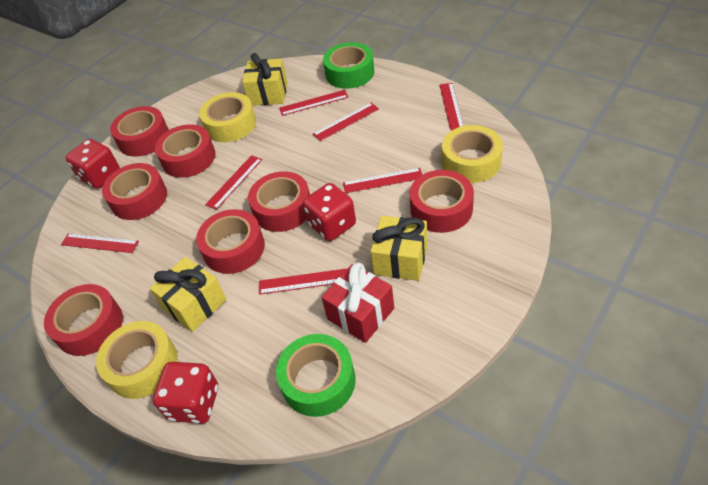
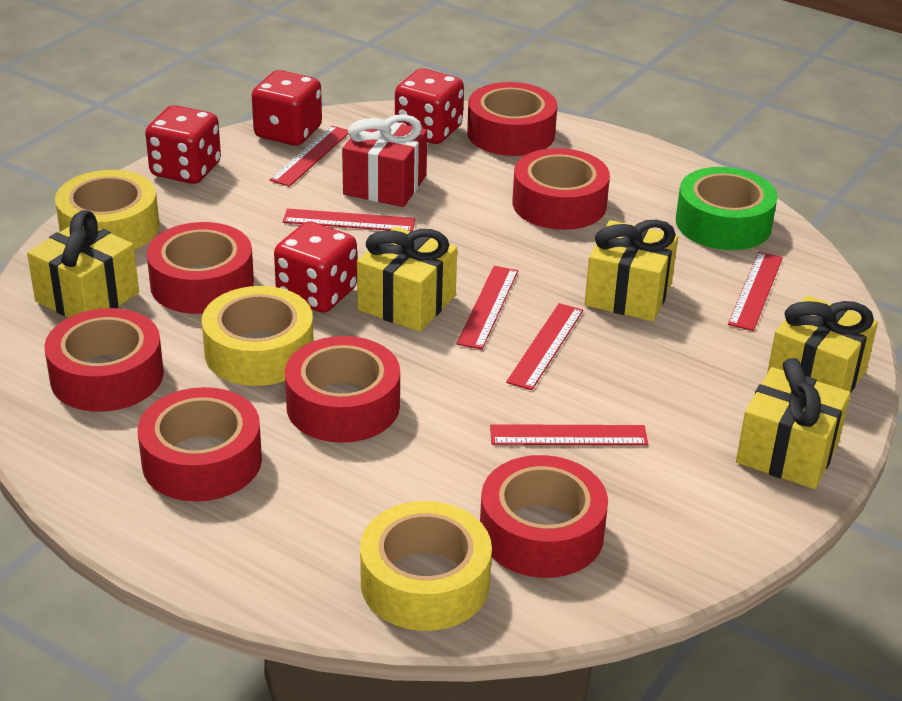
green tape: [276,334,355,417] [323,42,374,89] = 2 -> [676,167,778,250] = 1
red dice: [66,139,120,189] [153,362,218,424] [303,183,356,241] = 3 -> [145,105,221,184] [252,70,322,146] [274,222,357,313] [395,69,464,144] = 4
red ruler: [61,233,139,253] [205,155,262,210] [259,269,346,295] [279,90,348,116] [313,103,379,141] [343,168,422,193] [440,83,464,130] = 7 -> [270,125,348,187] [283,209,415,231] [456,266,518,350] [490,424,648,445] [506,303,583,390] [728,252,783,331] = 6
yellow gift: [150,257,227,332] [242,53,288,106] [371,216,428,281] = 3 -> [27,210,139,318] [357,226,457,332] [585,220,678,321] [736,358,850,489] [767,295,878,393] = 5

